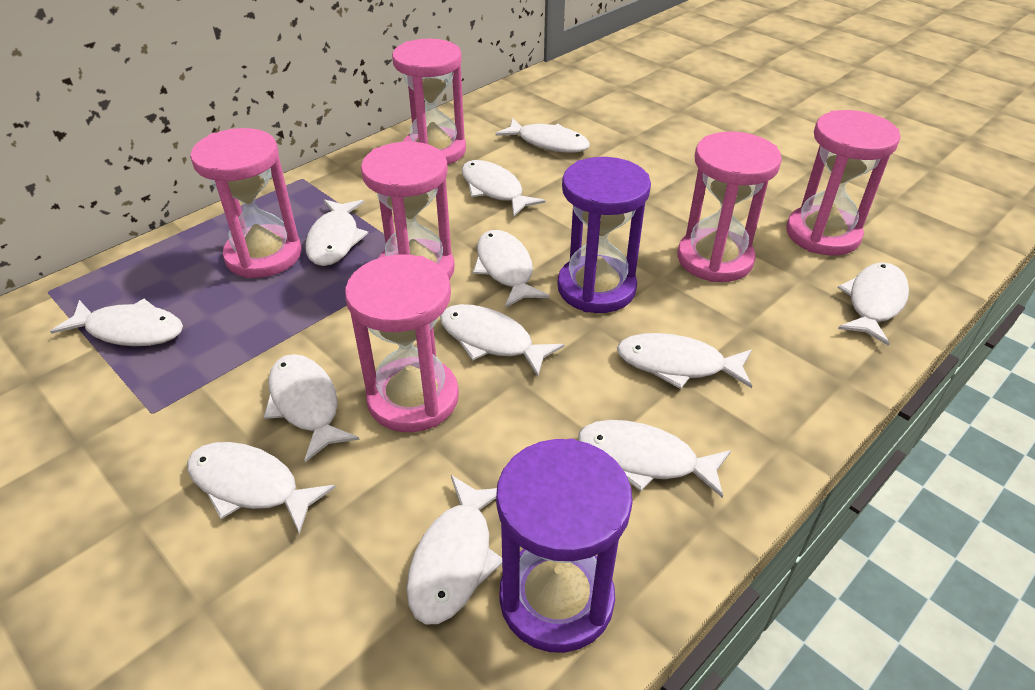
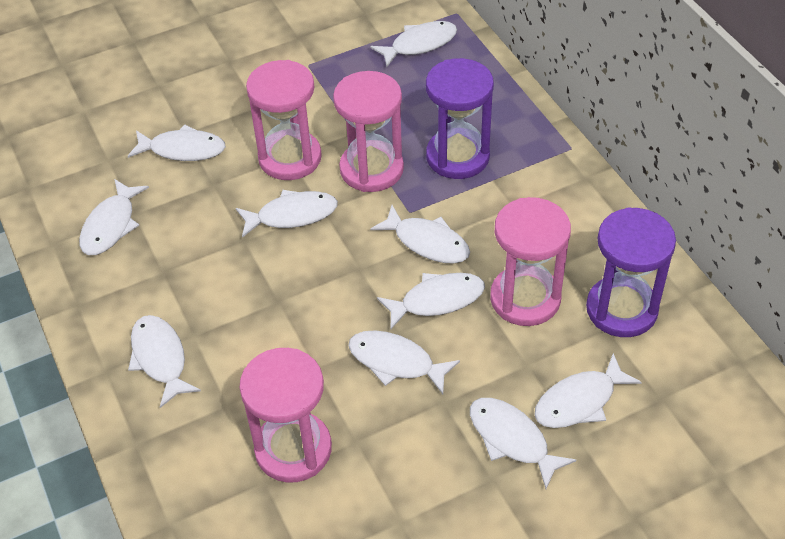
pink hourglass: [190,128,301,278] [345,254,459,432] [361,142,455,280] [392,39,466,165] [678,131,782,282] [786,110,901,256] = 6 -> [240,348,332,483] [246,60,322,180] [333,71,404,192] [490,197,571,326] = 4
white fish: [50,299,183,346] [187,442,336,534] [264,354,359,462] [305,199,368,266] [406,475,502,625] [440,304,564,377] [462,160,545,217] [473,230,550,308] [496,118,590,153] [578,420,731,498] [617,333,752,389] [838,262,909,346] = 12 -> [79,179,149,255] [128,125,226,161] [128,315,201,408] [236,190,338,238] [348,330,460,394] [370,21,457,67] [370,205,470,264] [377,273,485,329] [470,398,576,489] [534,353,642,428] = 10

